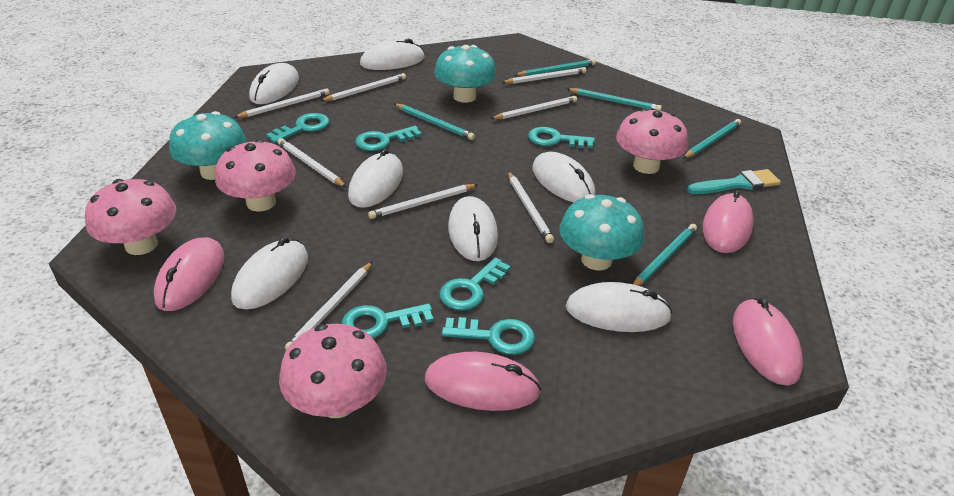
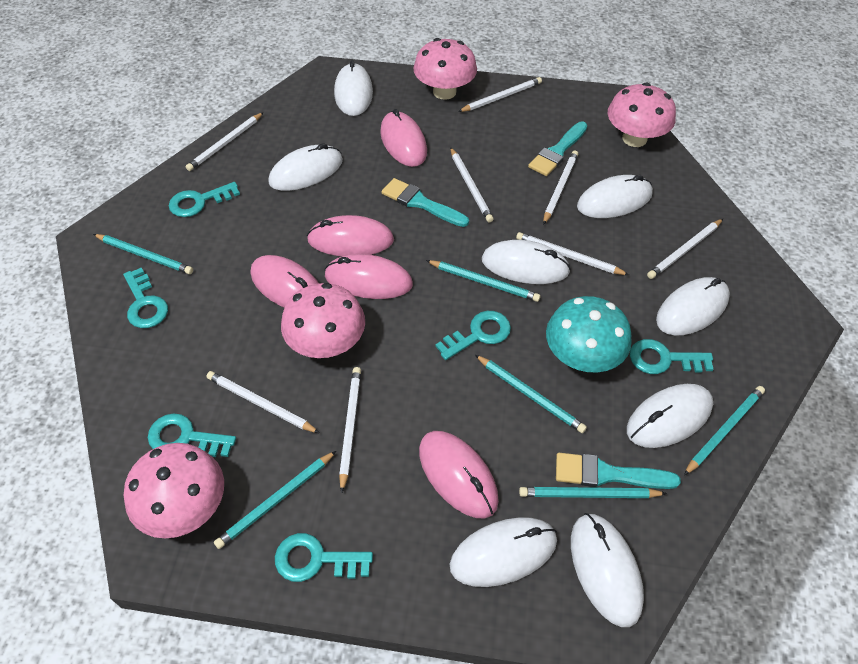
pink mouse: [154,237,225,311] [425,352,541,411] [702,190,754,253] [733,298,803,386] = 4 -> [251,255,319,308] [307,215,394,256] [324,254,413,299] [380,109,427,167] [419,431,499,518] = 5
turquoise brush: [687,169,781,194] = 1 -> [381,178,469,227] [528,122,588,176] [556,453,681,489] = 3
turquoise mushroom: [169,111,246,180] [434,45,496,103] [559,194,644,270] = 3 -> [546,296,632,372] = 1
turquoise pencil: [395,104,475,140] [515,59,596,76] [567,88,662,111] [633,224,697,286] [683,119,741,159] = 5 -> [93,234,193,274] [214,451,336,549] [426,260,541,302] [475,355,587,433] [519,487,667,498] [684,386,765,475] = 6
white mouse: [231,237,308,310] [249,63,299,104] [348,149,403,208] [360,39,425,70] [448,196,498,261] [532,152,596,202] [565,282,672,332] = 7 -> [268,143,343,191] [334,60,373,116] [450,517,557,587] [482,240,571,284] [571,513,644,627] [577,175,653,218] [627,384,713,448] [656,277,730,335] = 8

